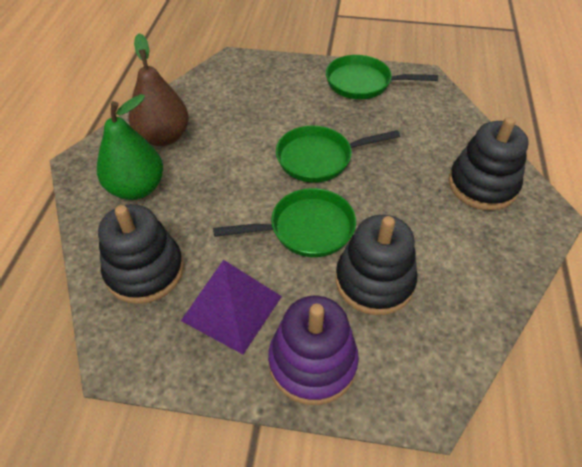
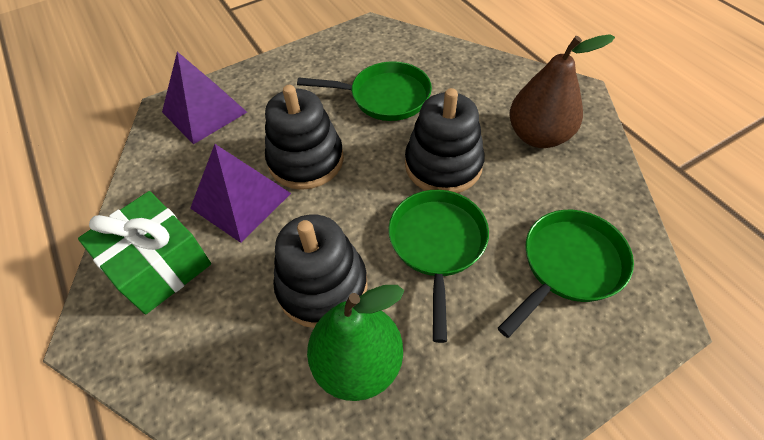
green gift: none = 0 -> [78,191,211,314] = 1
purple pyramid: [181,260,282,354] = 1 -> [162,52,247,144] [190,144,291,243] = 2
purple stacking toy: [268,296,359,405] = 1 -> none = 0

